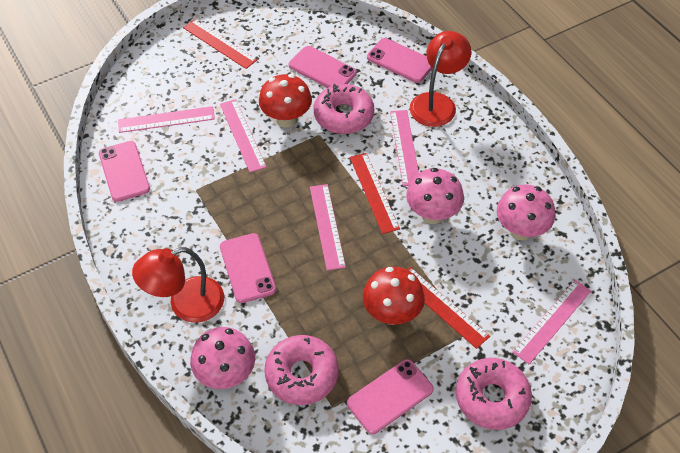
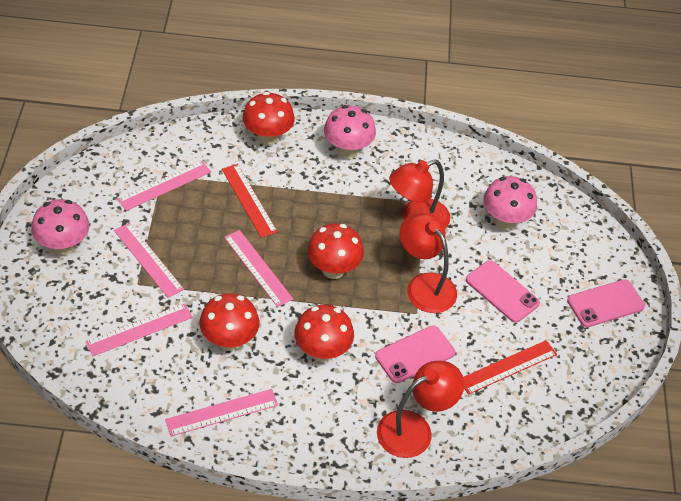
pink donut: [264,335,339,405] [314,84,374,134] [456,358,532,430] = 3 -> none = 0
pink phone: [99,141,150,202] [220,233,276,303] [289,46,357,88] [347,359,434,434] [367,38,433,83] = 5 -> [375,325,455,383] [466,260,540,323] [567,279,645,327] = 3
red lamp: [132,247,224,323] [410,31,471,127] = 2 -> [377,361,464,458] [389,160,450,229] [400,213,457,313] = 3
red mushroom: [259,74,312,128] [363,267,425,325] = 2 -> [200,293,259,351] [242,92,295,145] [294,305,354,362] [307,223,364,279] = 4
red ruler: [183,19,257,69] [350,153,400,234] [407,267,490,349] = 3 -> [222,164,278,238] [463,340,557,395] = 2

